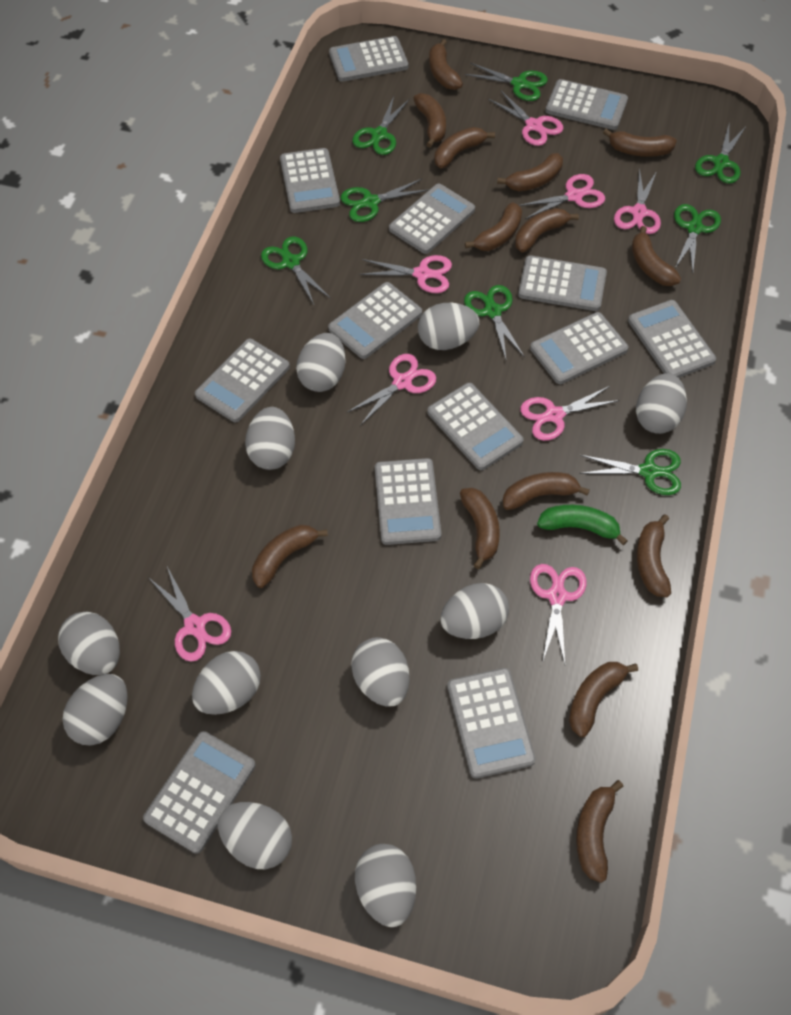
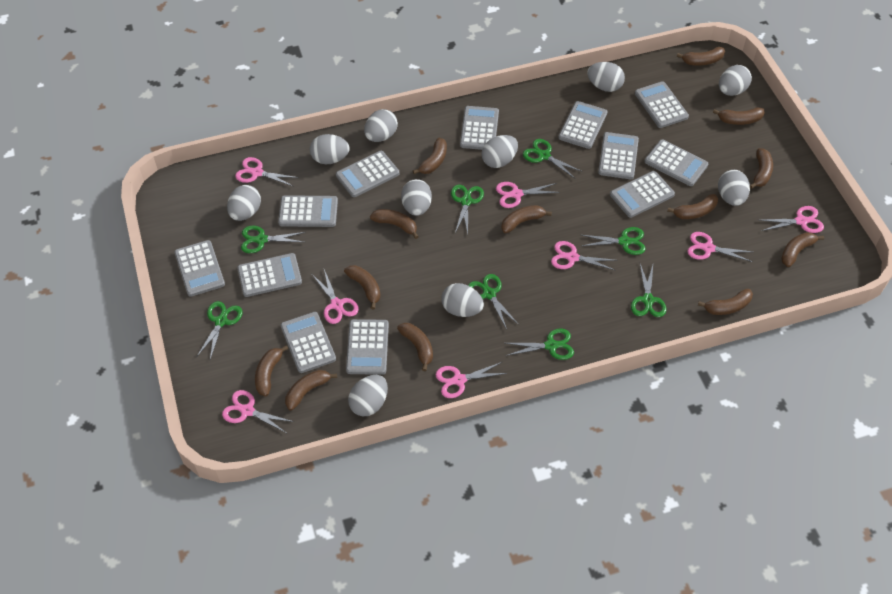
brown banana: [252,525,328,588] [413,93,446,148] [429,39,463,90] [434,127,495,169] [460,488,500,569] [465,202,522,251] [497,153,563,191] [503,472,590,510] [515,208,579,252] [569,662,638,737] [576,780,624,883] [603,129,677,157] [632,226,681,286] [636,514,671,597] = 14 -> [255,345,288,396] [285,370,337,411] [344,265,381,309] [370,209,419,239] [397,323,433,371] [413,138,447,174] [501,205,552,233] [667,194,718,219] [677,47,725,66] [698,289,753,315] [713,107,765,125] [750,148,773,189] [781,232,824,267] = 13
green banana: [537,505,628,546] = 1 -> none = 0
grey calculator: [143,731,256,854] [195,339,290,422] [280,148,340,213] [328,282,422,359] [329,36,408,82] [375,458,441,545] [389,184,475,254] [428,383,524,470] [447,668,536,778] [518,255,607,311] [530,312,628,384] [545,79,628,130] [628,300,716,378] = 13 -> [174,240,225,297] [237,253,302,297] [278,195,338,227] [281,312,336,373] [336,151,399,197] [346,319,389,375] [460,106,499,150] [558,101,608,149] [598,132,639,179] [610,171,675,218] [635,81,689,128] [644,140,708,186] = 12
grey egg: [58,612,120,675] [63,674,128,746] [192,651,261,715] [217,802,292,869] [245,407,295,470] [296,333,346,392] [351,637,410,707] [355,844,416,927] [418,303,479,350] [440,583,509,639] [636,373,687,434] = 11 -> [227,185,261,221] [310,134,350,164] [348,375,388,416] [364,109,398,142] [401,179,432,216] [441,283,484,317] [481,135,518,168] [587,62,625,92] [718,170,750,206] [719,65,752,96] = 10

